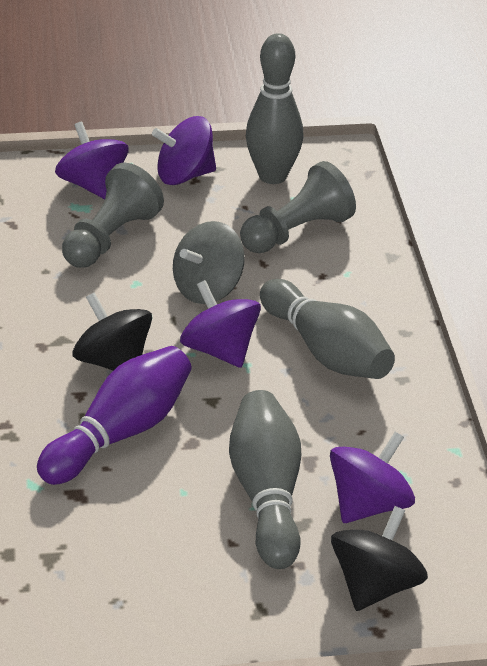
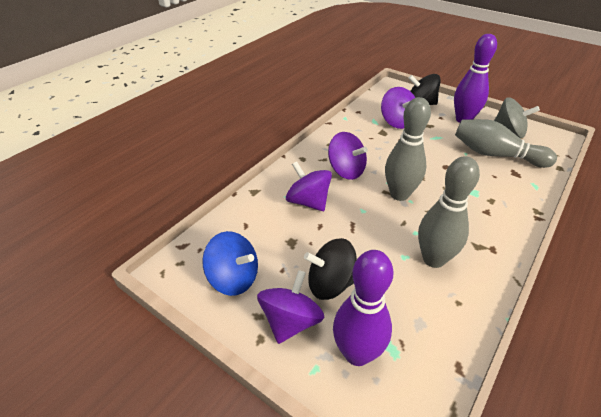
blue spinning top: none = 0 -> [202,231,258,296] = 1
grey pawn: [62,163,164,268] [240,161,356,253] = 2 -> none = 0
purple bowling pin: [37,346,192,485] = 1 -> [333,250,393,366] [454,34,497,123] = 2

